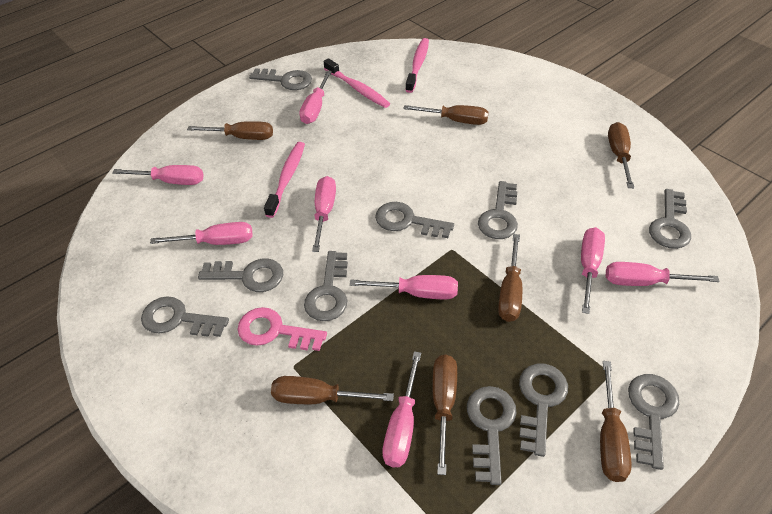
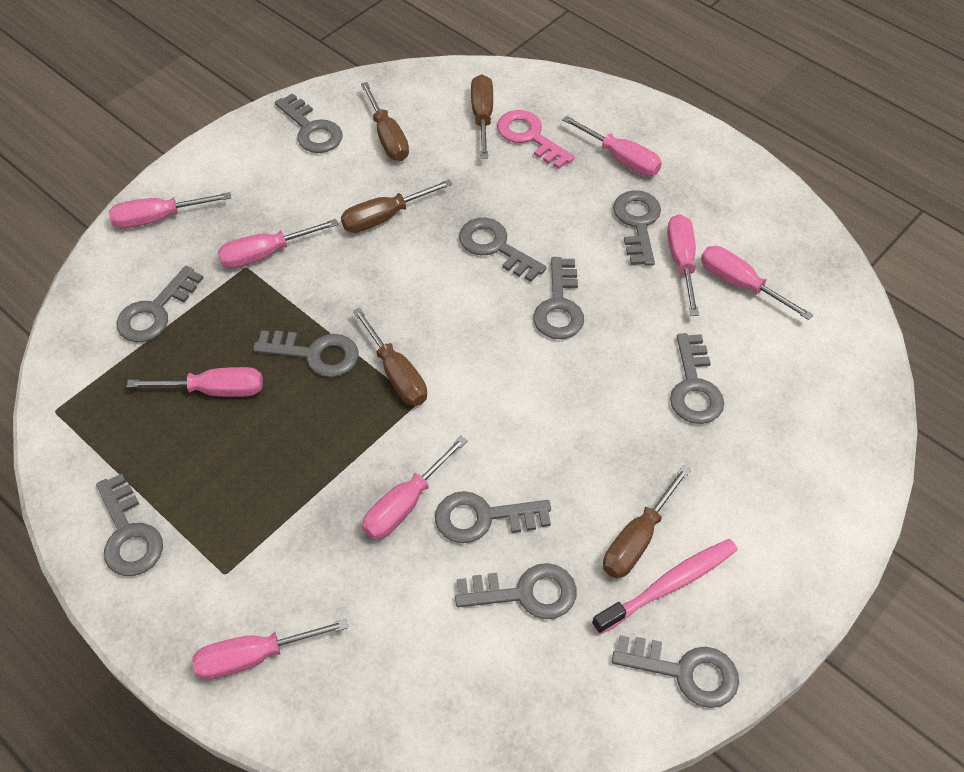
brown screwdriver: [187,121,273,140] [271,376,394,404] [403,105,489,125] [432,355,457,475] [498,234,522,322] [600,361,632,482] [608,122,634,188] = 7 -> [341,179,453,233] [352,307,427,406] [360,82,409,161] [471,74,493,159] [603,465,691,578] = 5
grey key: [141,296,229,337] [198,259,283,292] [249,68,312,90] [304,251,348,321] [375,202,454,238] [467,386,516,485] [478,181,518,239] [519,364,568,457] [628,374,679,470] [649,189,691,249] = 10 -> [96,474,163,576] [117,266,203,342] [253,330,358,377] [275,93,342,153] [435,491,551,543] [455,563,577,619] [459,218,547,282] [533,257,584,339] [612,635,739,708] [613,190,661,266] [670,333,724,424] = 11
pink toothbrush: [264,142,305,218] [323,58,390,108] [405,38,429,93] = 3 -> [592,539,738,634] = 1

